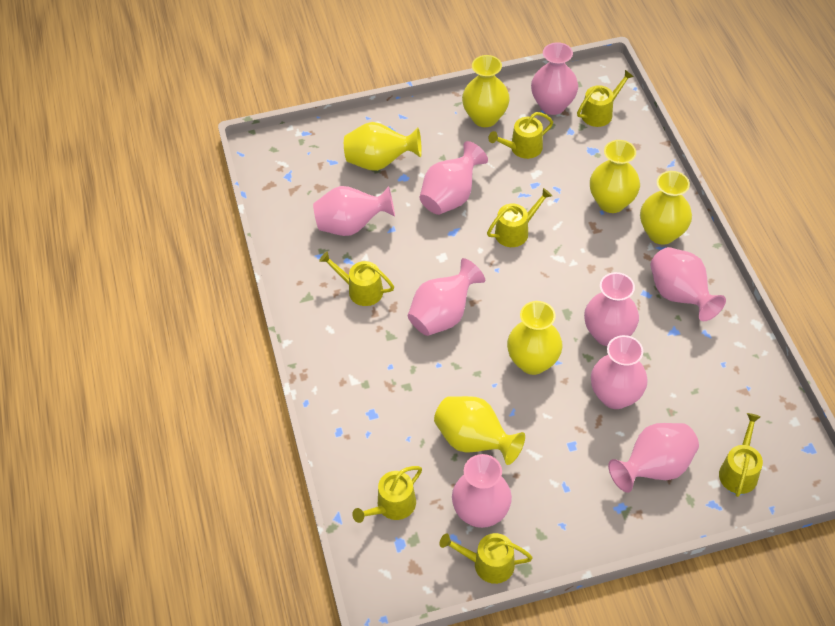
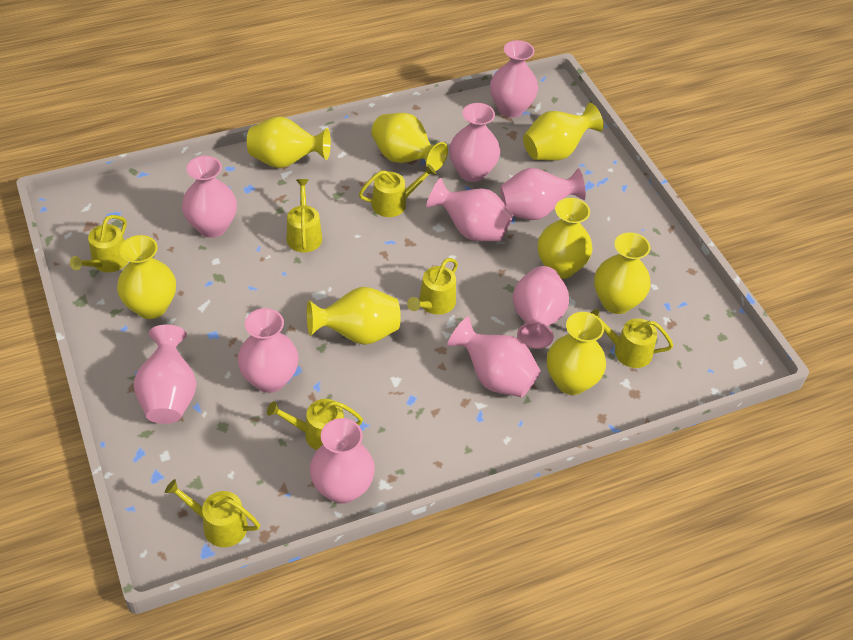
pink vase: [313,186,395,236] [408,258,485,336] [419,141,488,215] [452,454,512,528] [531,42,578,115] [584,272,639,346] [591,335,648,409] [608,423,699,493] [650,247,726,321] = 9 -> [134,325,197,424] [182,156,237,238] [237,308,298,393] [310,418,375,504] [426,178,513,241] [447,316,541,397] [449,103,500,182] [490,40,538,118] [500,168,586,220] [512,266,569,349] = 10
yellow vase: [344,122,422,171] [434,396,525,465] [462,55,510,127] [507,301,563,375] [590,140,640,213] [640,171,692,245] = 6 -> [117,235,176,319] [247,116,331,168] [307,287,401,345] [371,113,448,171] [523,103,604,161] [538,198,592,279] [547,312,606,395] [594,232,651,314] = 8

